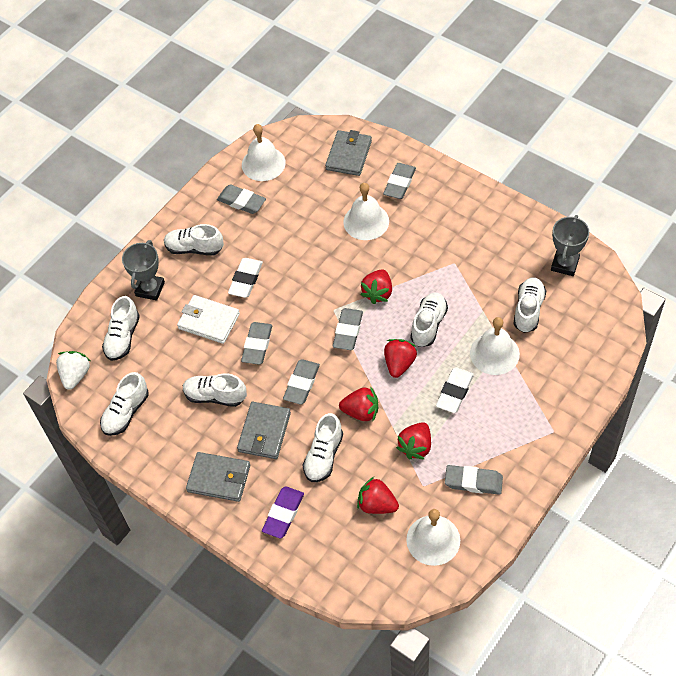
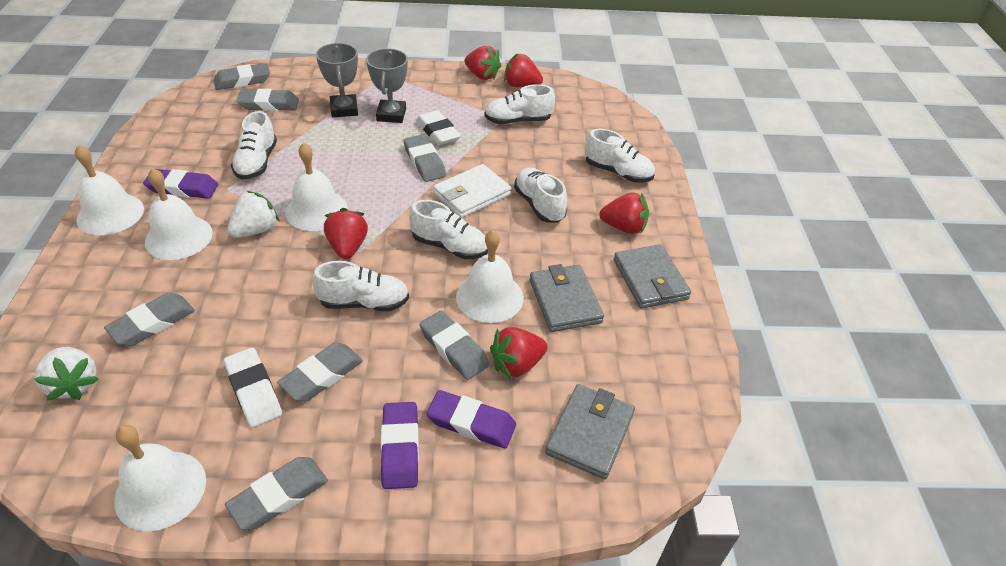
grey eraser: [217,185,266,214] [241,322,272,365] [283,359,320,405] [333,308,363,350] [383,163,416,199] [445,465,503,495] = 6 -> [104,293,195,346] [213,63,270,90] [225,457,328,530] [236,89,299,111] [277,342,363,402] [403,134,446,182] [419,311,490,380] = 7
purple eraser: [262,486,304,539] = 1 -> [143,169,218,199] [381,402,419,489] [426,390,516,448] = 3
white bell: [242,124,286,181] [343,183,389,240] [406,509,460,566] [470,317,520,375] = 4 -> [75,145,144,235] [114,425,206,532] [145,168,213,260] [285,143,348,231] [456,230,524,323] = 5
white shoe: [100,372,149,436] [102,296,140,361] [164,224,224,256] [183,373,247,407] [303,413,343,482] [410,292,448,347] [513,277,546,333] = 7 -> [231,111,277,180] [312,261,409,311] [409,200,488,259] [484,84,555,124] [514,167,567,223] [584,129,655,183] = 6
white strawberry: [56,351,90,390] = 1 -> [34,347,99,400] [228,191,279,238] = 2

